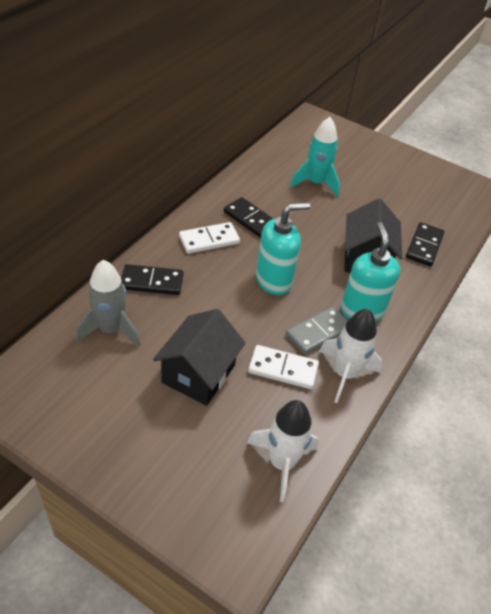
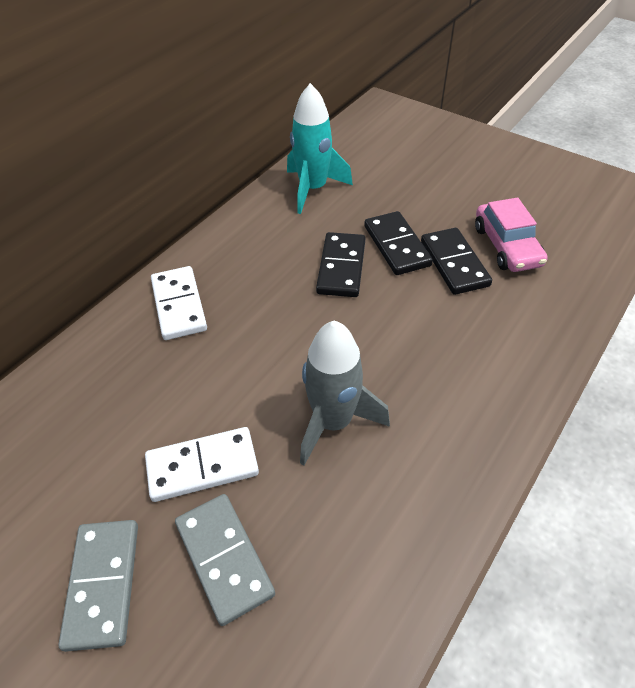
black house: [153,309,246,406] [344,199,402,273] = 2 -> none = 0
grey domino: [286,306,348,354] = 1 -> [58,520,138,652] [175,494,275,626] = 2
pink car: none = 0 -> [475,197,548,272] = 1
turquoise soap dispenser: [256,202,310,295] [341,222,400,322] = 2 -> none = 0
white rocket: [247,400,319,502] [319,309,382,403] = 2 -> none = 0

